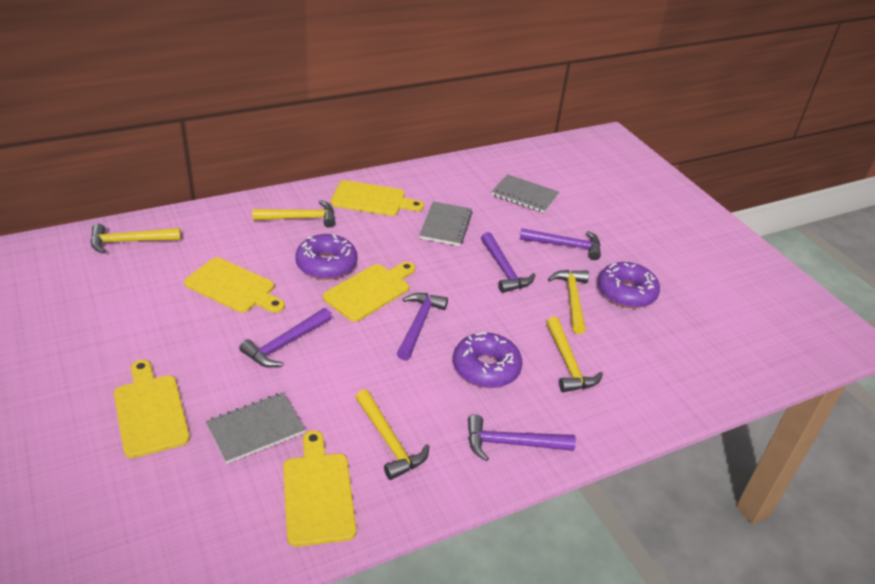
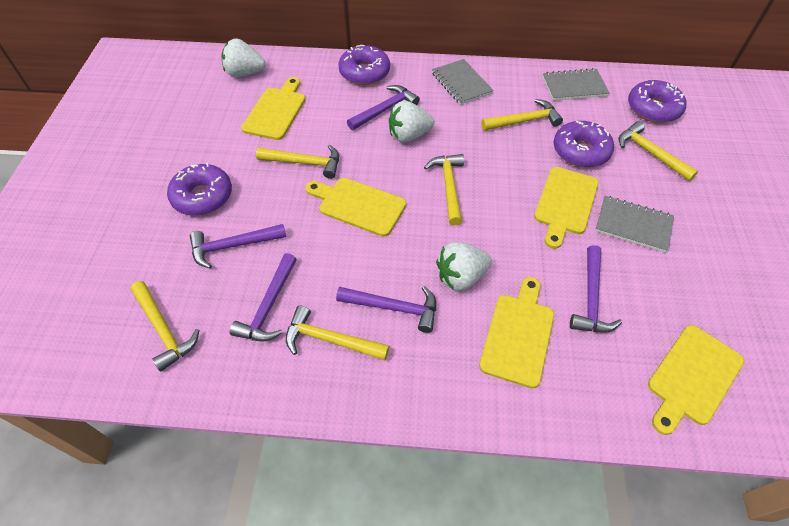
purple donut: [295,234,358,280] [453,332,523,388] [598,262,660,308] = 3 -> [167,163,232,216] [338,45,390,85] [554,121,614,167] [628,80,686,123] = 4
white strawberry: none = 0 -> [221,38,266,77] [389,101,434,142] [436,242,492,291] = 3
yellow hammer: [90,224,181,253] [252,200,336,227] [355,389,430,480] [546,317,603,392] [548,270,589,334] = 5 -> [131,281,200,372] [256,145,339,179] [286,305,390,360] [424,154,464,225] [481,99,563,131] [619,121,698,181] = 6

